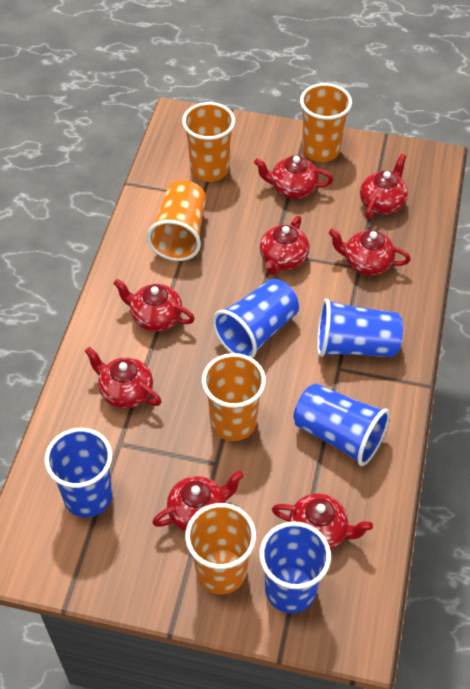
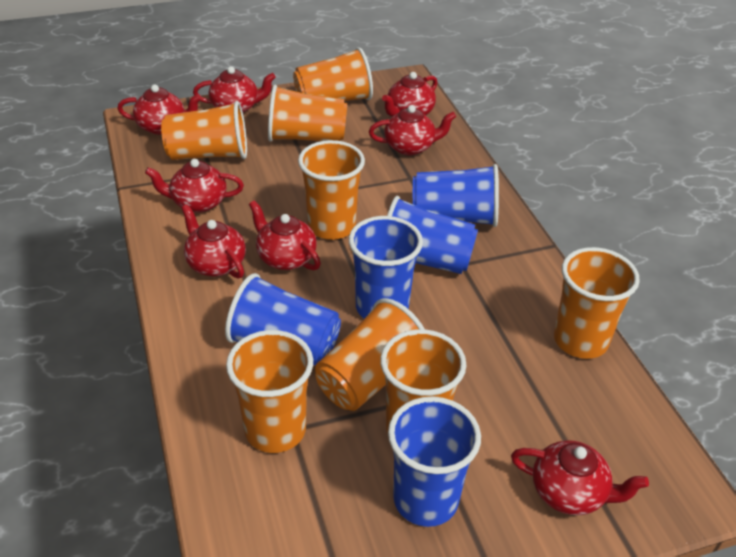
orange cup: [147,180,206,261] [182,102,235,182] [185,503,256,594] [202,353,266,441] [300,83,352,162] = 5 -> [161,101,247,160] [226,330,313,453] [268,85,347,142] [293,47,373,101] [298,140,365,240] [315,298,425,411] [380,329,467,433] [554,247,640,359] = 8

